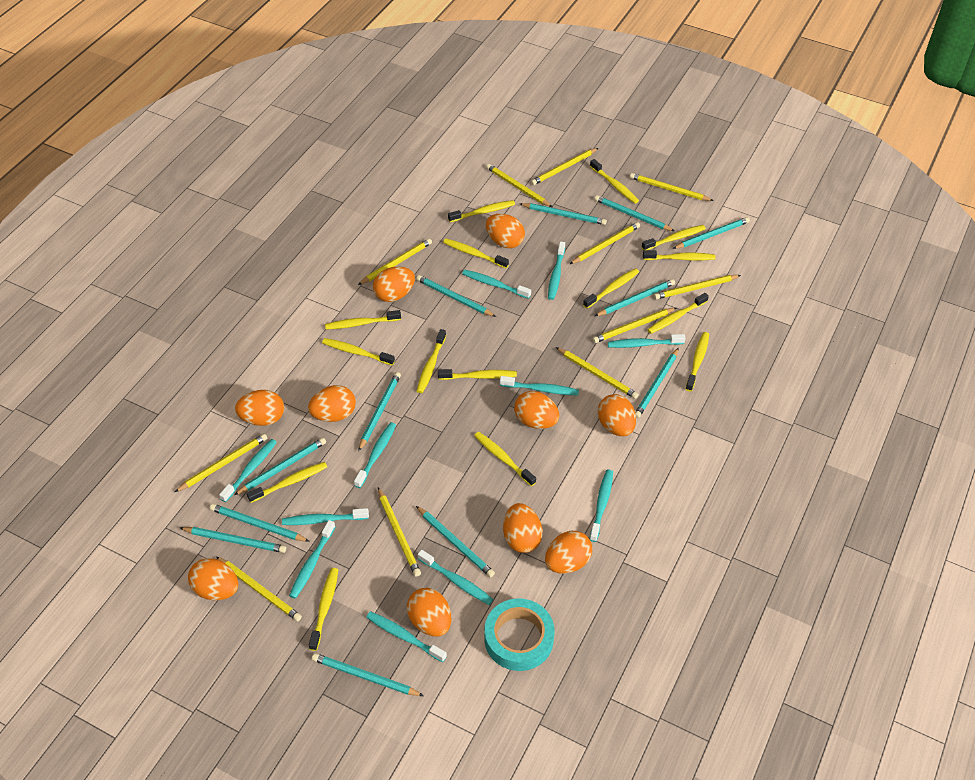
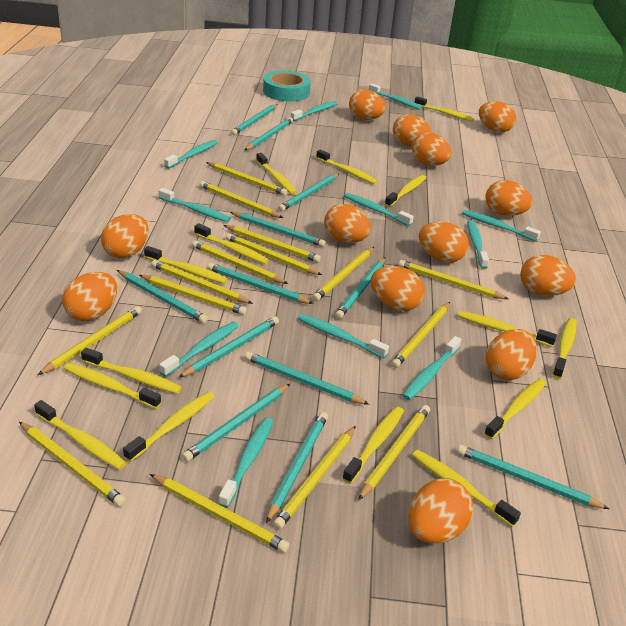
orange egg: [188,558,239,600] [235,390,284,426] [308,385,356,422] [373,267,415,302] [407,588,451,636] [486,214,525,248] [503,503,543,553] [514,391,559,429] [545,531,592,574] [598,394,636,436] = 10 -> [62,272,117,321] [101,214,149,258] [324,204,371,243] [349,89,385,120] [371,266,425,311] [393,114,431,146] [408,478,473,543] [412,133,451,166] [419,222,469,263] [479,101,516,133] [485,180,533,216] [486,329,537,380] [520,255,576,296] = 13
yellow pencil: [175,433,267,492] [216,557,302,621] [358,238,432,285] [378,487,421,577] [486,164,552,207] [531,148,598,185] [556,347,639,399] [570,222,640,264] [593,308,676,343] [630,173,714,201] [654,275,741,299] = 11 -> [19,422,126,507] [38,306,142,375] [139,275,247,315] [150,474,289,553] [151,260,253,304] [192,240,288,284] [200,181,283,218] [206,162,287,195] [223,225,321,262] [226,233,322,275] [273,426,356,529] [312,247,374,301] [358,405,430,501] [391,302,450,368] [398,260,508,299] = 15

